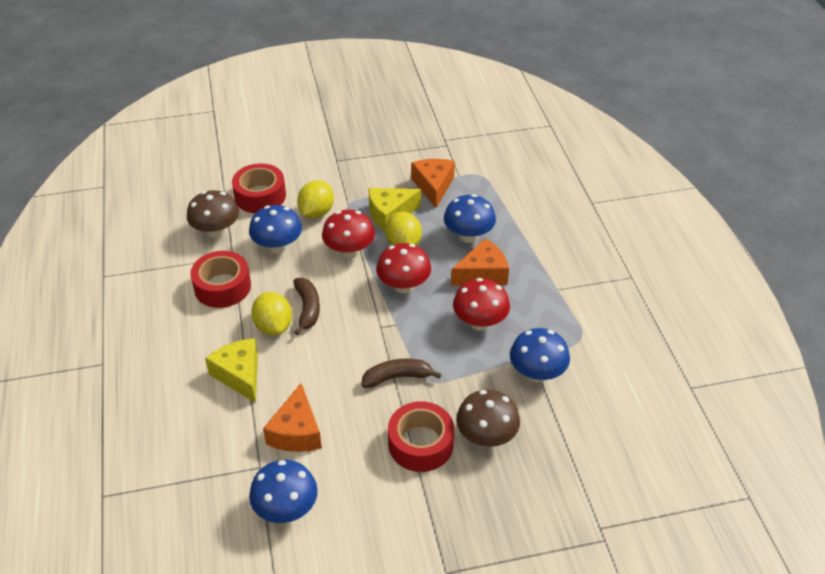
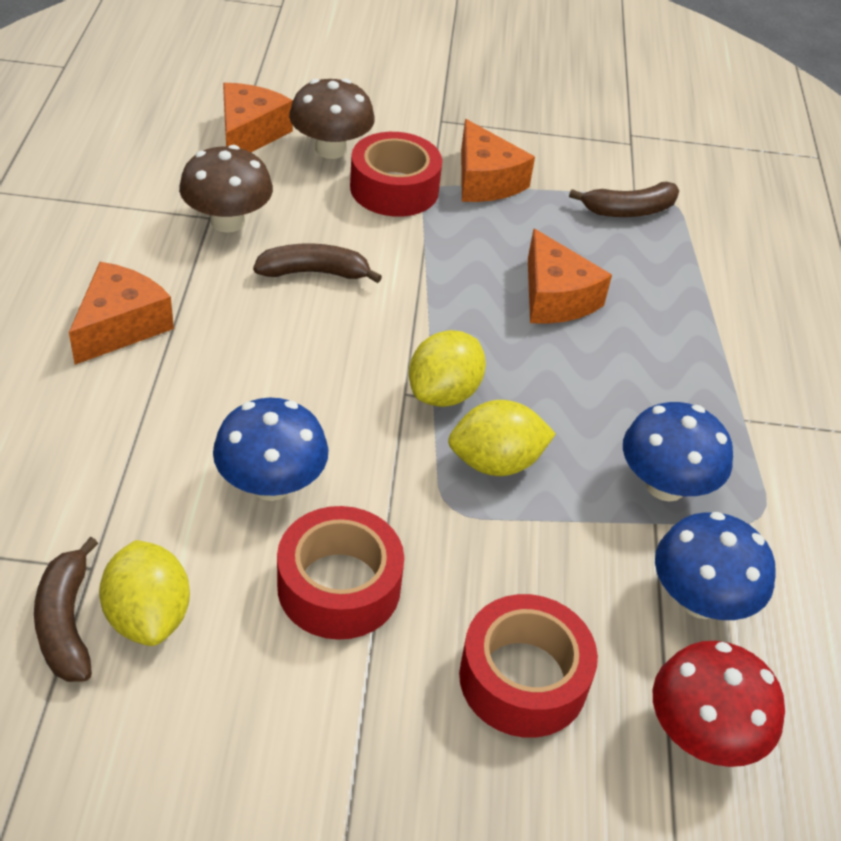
blue mushroom: [249,205,302,254] [249,460,318,523] [444,194,496,243] [510,328,570,382] = 4 -> [213,398,329,501] [623,402,733,502] [655,512,776,620] = 3
brown banana: [294,278,320,335] [362,358,441,388] = 2 -> [34,537,98,682] [253,243,382,283] [569,182,679,217] = 3
orange cheese: [263,383,322,452] [411,159,455,208] [451,238,509,286] = 3 -> [69,262,174,365] [223,83,293,152] [461,119,535,202] [528,229,612,324] = 4
red mushroom: [322,210,375,258] [376,243,431,293] [453,278,510,330] = 3 -> [653,641,785,767] = 1
yellow cheese: [205,338,258,403] [368,188,421,231] = 2 -> none = 0

